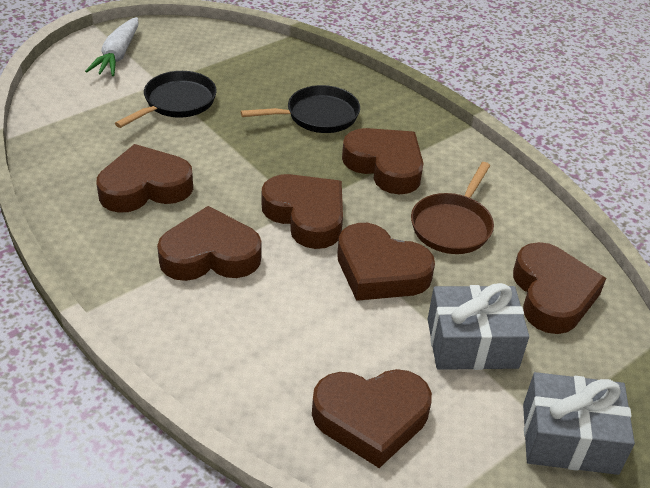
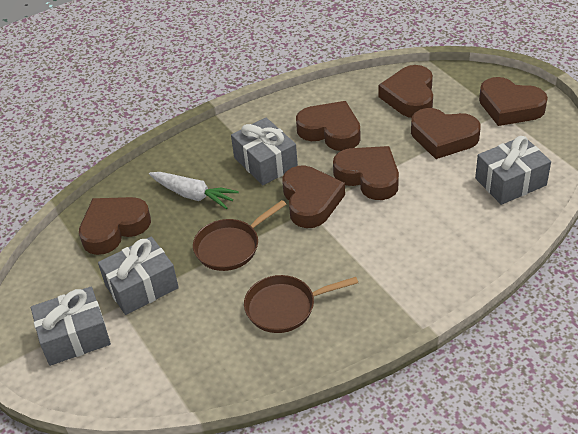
black pan: [115,71,217,128] [241,85,360,133] = 2 -> none = 0
brown pan: [411,162,494,254] = 1 -> [193,200,286,271] [244,275,358,333] = 2
grey gift: [428,283,529,370] [523,372,635,475] = 2 -> [31,287,111,366] [98,236,179,315] [231,118,298,185] [475,136,551,205] = 4

